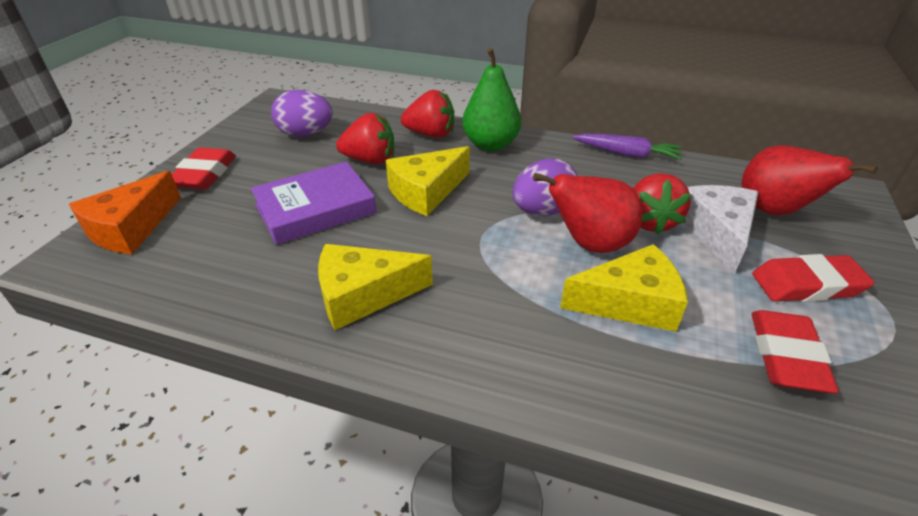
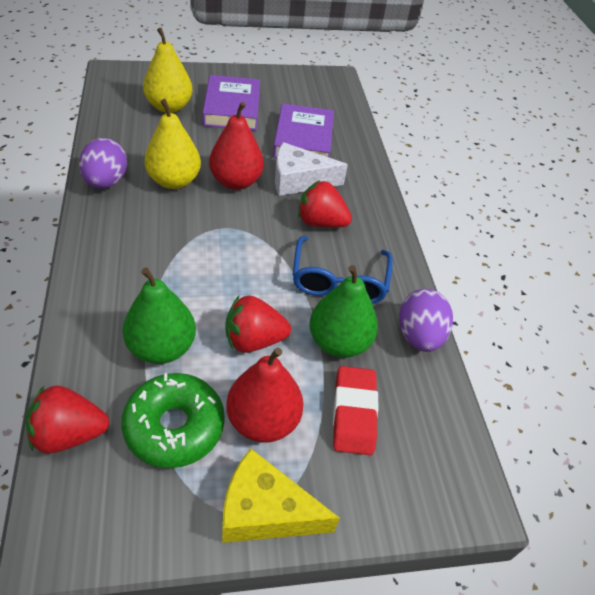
blue glasses: none = 0 -> [292,236,393,304] = 1
green donut: none = 0 -> [121,373,225,468] = 1
green pear: [462,48,521,151] = 1 -> [123,267,196,364] [309,265,378,358] = 2
orange cheese: [69,171,181,254] = 1 -> none = 0
purple book: [251,161,377,245] = 1 -> [202,75,260,130] [273,103,334,158] = 2
purple carrot: [572,133,682,160] = 1 -> none = 0
red eraser: [172,147,236,189] [751,310,839,394] [752,254,875,302] = 3 -> [333,366,378,455] = 1
yellow cheese: [318,244,433,330] [386,146,470,216] [560,244,688,332] = 3 -> [222,449,340,543] = 1
yellow pear: none = 0 -> [143,28,193,113] [144,99,201,189] = 2

